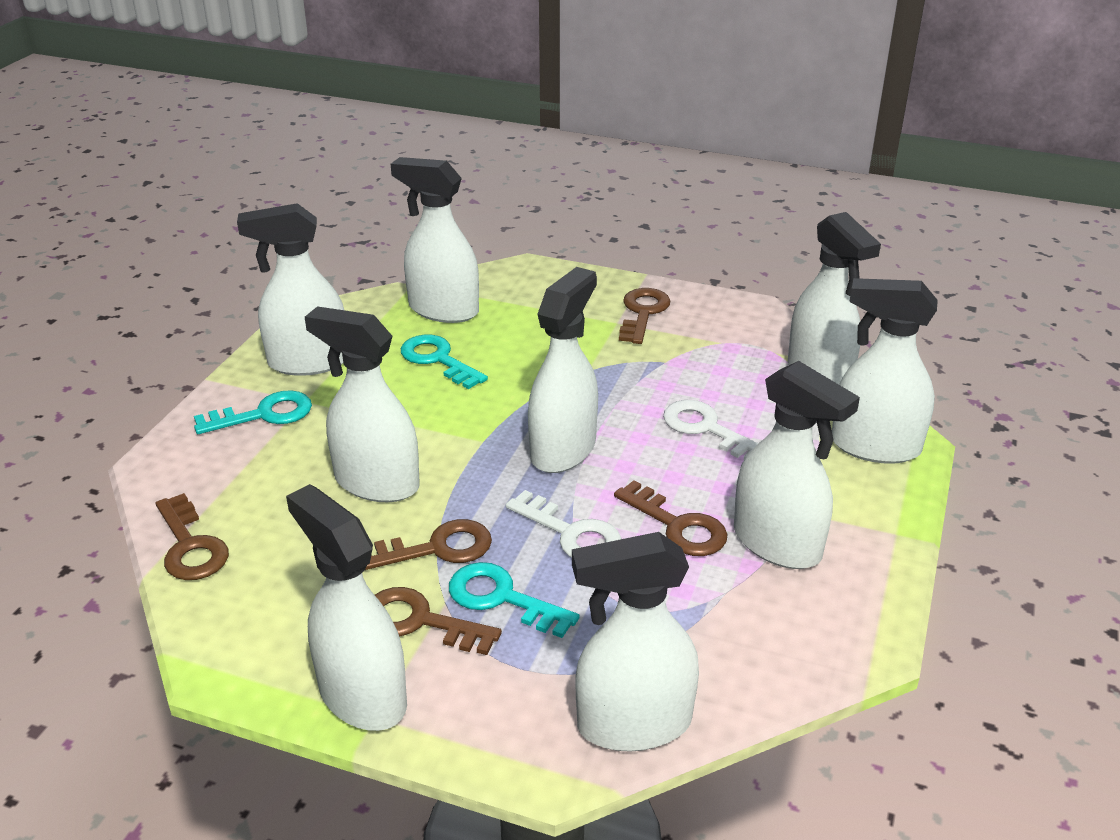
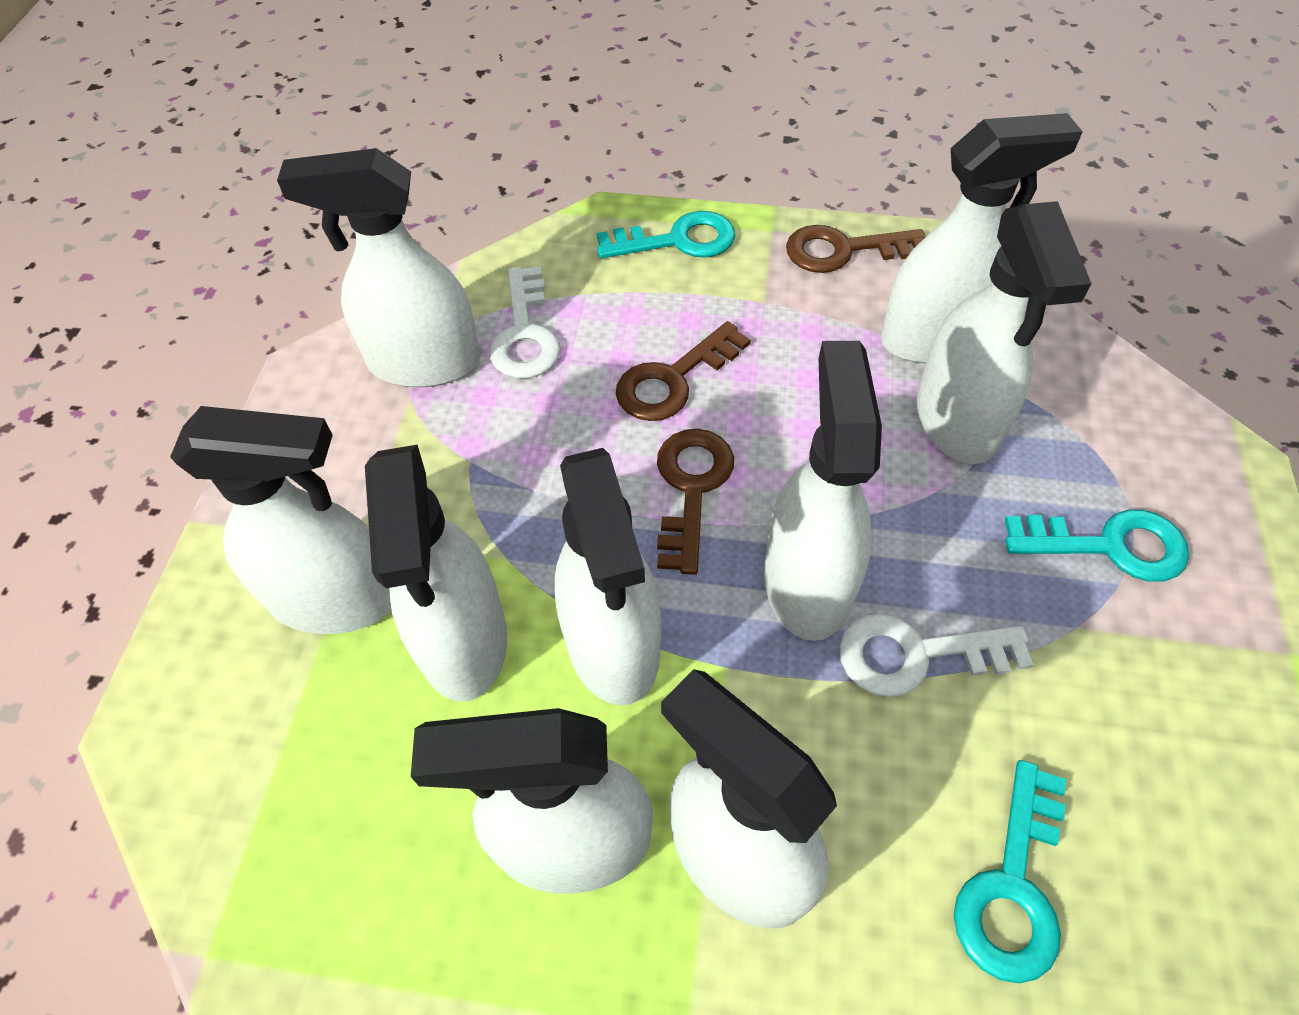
brown key: [156,493,229,580] [365,519,492,570] [375,587,502,655] [614,480,728,556] [619,288,670,344] = 5 -> [616,321,750,421] [657,429,734,575] [786,225,926,273] = 3

